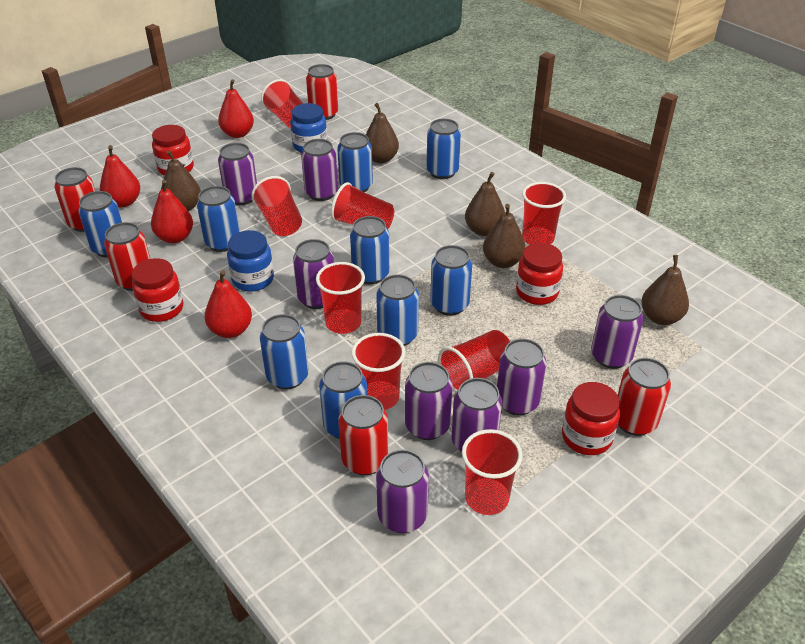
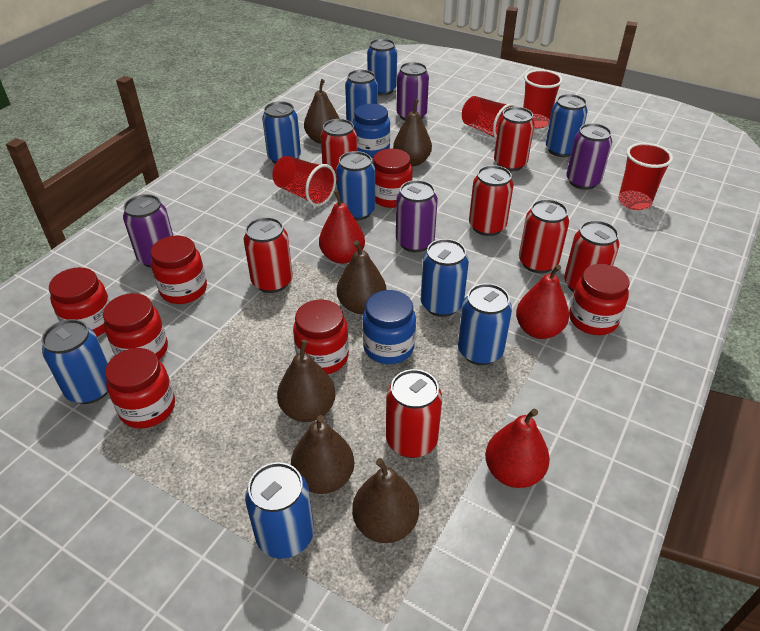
brown pear: [161,150,201,211] [366,103,399,163] [465,172,505,236] [483,204,526,268] [641,255,689,325] = 5 -> [277,339,336,422] [291,415,354,494] [304,79,340,144] [337,240,386,314] [352,458,419,543] [393,99,432,166] = 6
purple can: [218,143,257,205] [293,239,334,309] [301,139,338,201] [376,449,429,533] [405,362,453,440] [452,378,502,452] [497,338,546,415] [591,295,643,369] = 8 -> [123,194,173,268] [396,180,438,252] [397,62,429,120] [566,123,612,190] = 4
red can: [54,167,95,232] [104,222,150,291] [306,64,338,120] [338,395,388,475] [618,358,671,436] = 5 -> [243,217,293,293] [321,119,357,184] [386,369,442,458] [469,165,514,236] [494,107,534,171] [519,199,569,273] [564,220,619,292] = 7
red cup: [251,176,302,236] [261,79,304,128] [316,262,365,334] [331,182,394,229] [352,333,406,410] [438,330,510,392] [462,429,523,515] [522,182,566,245] = 8 -> [273,156,336,207] [462,96,516,139] [523,69,563,129] [618,143,673,210] = 4
red jar: [132,258,183,322] [152,125,194,176] [516,243,563,305] [562,382,620,455] = 4 -> [49,267,110,336] [103,293,168,360] [105,348,175,429] [150,235,207,304] [293,300,349,374] [373,149,412,208] [569,264,629,335] = 7
red pear: [100,145,140,207] [151,180,193,243] [205,270,252,338] [218,79,254,138] = 4 -> [319,190,365,264] [485,409,550,488] [516,264,569,339] = 3

